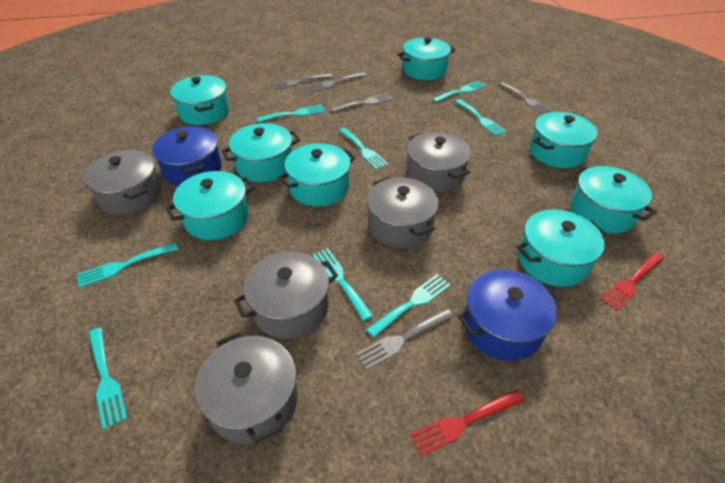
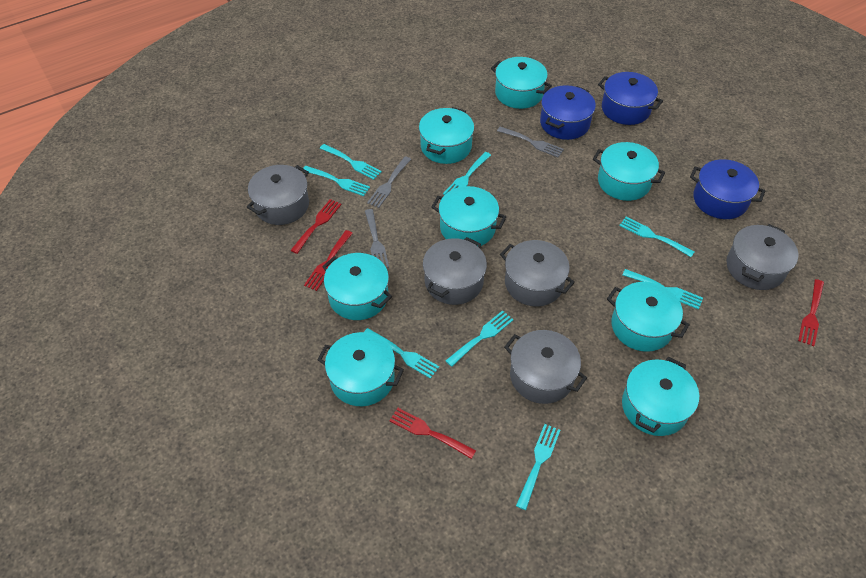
blue pot: [152,127,222,186] [458,270,561,361] = 2 -> [540,85,596,140] [598,72,663,125] [690,159,765,219] = 3
grey fork: [271,73,333,90] [307,72,366,92] [330,93,393,112] [356,308,454,370] [499,82,552,114] = 5 -> [365,209,389,268] [367,156,411,208] [497,127,564,158] = 3
red fork: [410,389,524,456] [600,252,664,311] = 2 -> [290,199,342,254] [304,230,353,291] [389,408,476,459] [798,279,824,346] = 4

